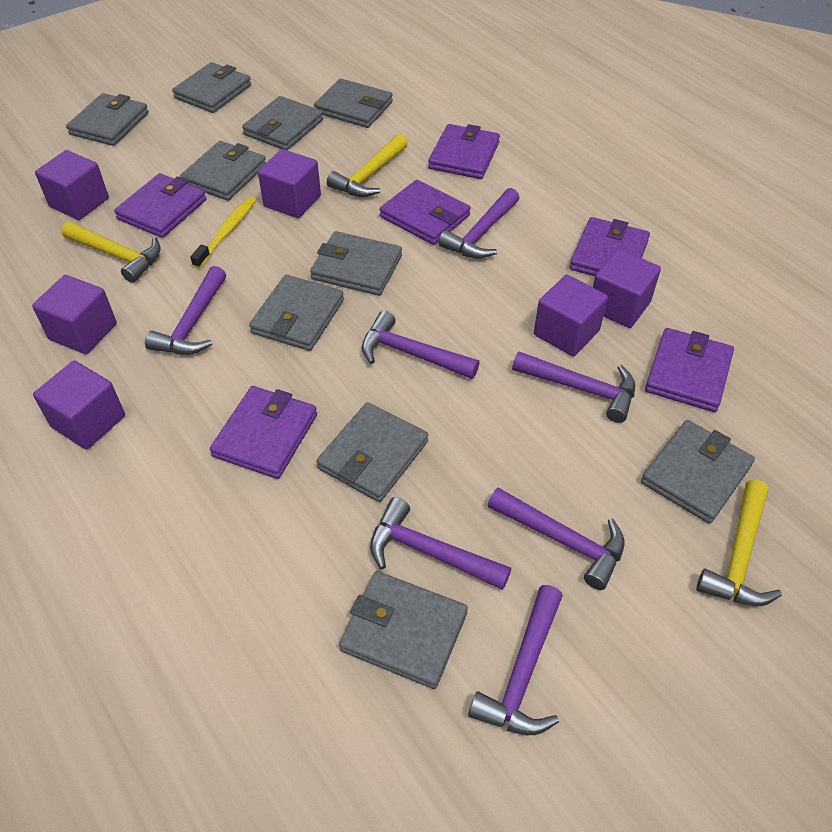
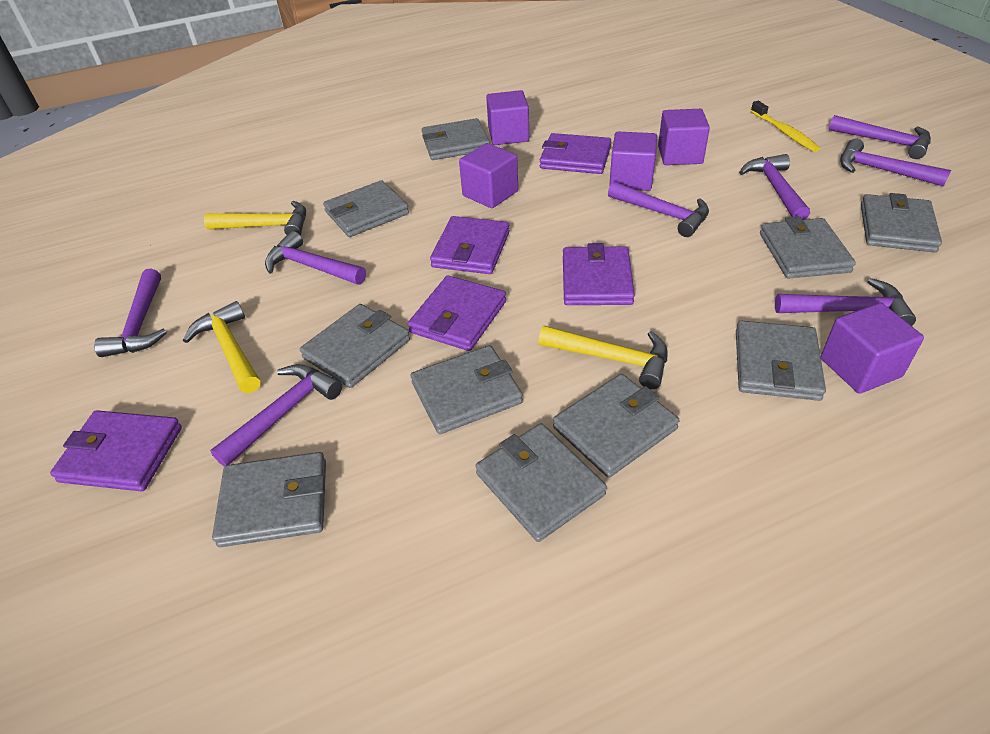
purple cube: [32,275,117,354] [33,360,125,450] [35,150,109,220] [258,149,321,218] [534,275,608,357] [593,249,661,328] = 6 -> [459,143,518,208] [486,90,529,145] [609,132,657,191] [658,109,710,165] [821,303,924,394] = 5
purple hammer: [145,266,226,355] [362,311,479,379] [370,497,511,590] [438,188,519,259] [468,585,563,735] [488,487,624,590] [512,351,635,423] = 7 -> [94,269,167,357] [210,364,342,466] [265,231,366,285] [608,182,709,237] [739,154,810,220] [775,278,916,326] [828,115,931,159] [840,139,951,187] = 8
purple wallet: [114,173,206,238] [210,386,317,479] [380,180,471,245] [428,124,500,179] [569,217,650,276] [645,328,734,412] = 6 -> [50,410,182,491] [408,276,506,351] [430,216,510,274] [540,133,611,174] [563,243,635,305] = 5

